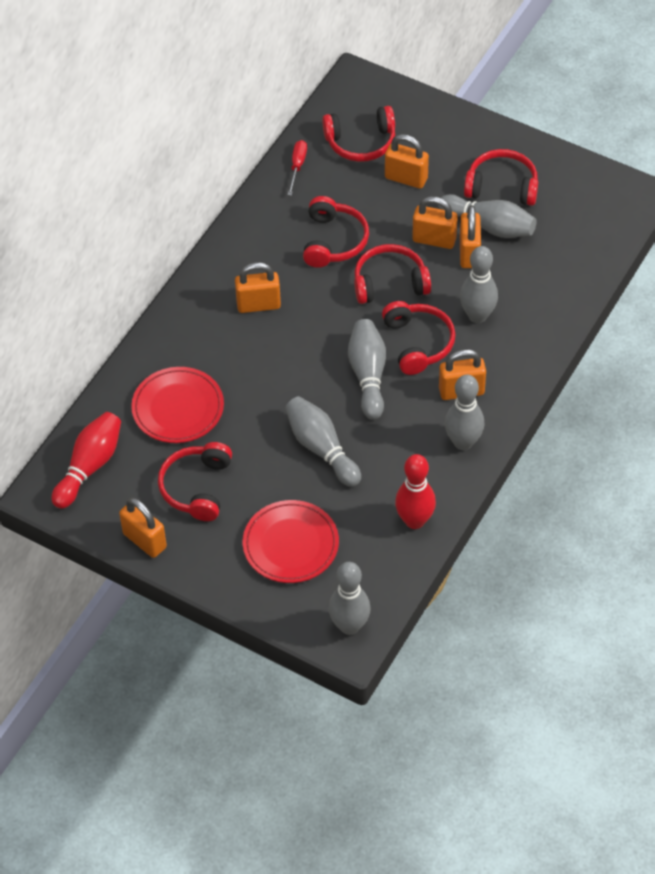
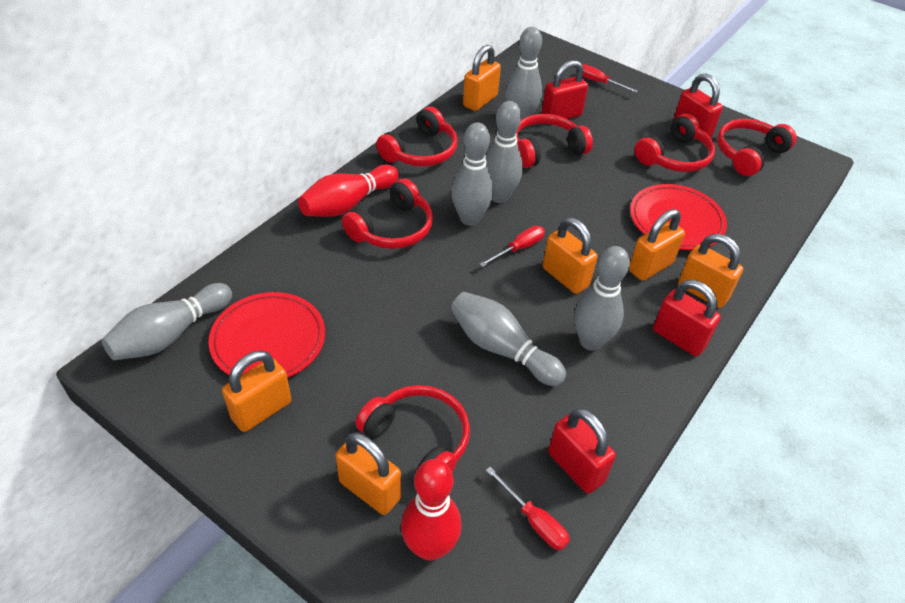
red padlock: none = 0 -> [542,60,588,119] [548,408,616,494] [653,280,721,356] [673,74,723,139] = 4
red screwdriver: [288,140,307,196] = 1 -> [480,226,545,267] [486,467,570,550] [582,64,638,93] = 3

